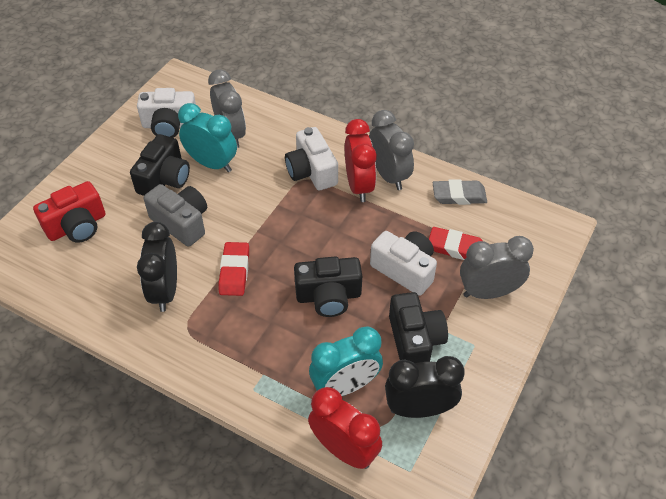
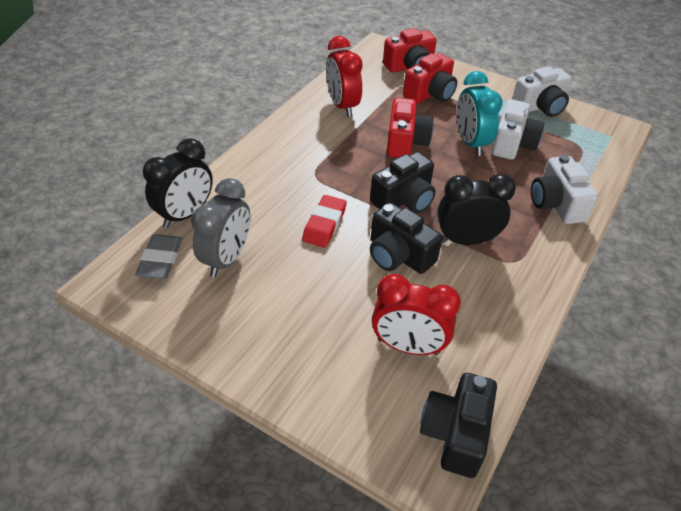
grey camera: [144,184,207,247] = 1 -> none = 0
grey clock: [208,70,246,148] [369,110,414,190] [460,236,534,299] = 3 -> [191,178,250,277] = 1
red camera: [33,181,106,243] = 1 -> [383,28,437,73] [387,98,433,158] [403,53,457,104] = 3
red eraser: [219,242,249,296] [429,227,483,260] = 2 -> [302,195,347,248] = 1
turquoise clock: [178,103,237,172] [309,326,383,396] = 2 -> [457,71,503,156] = 1

